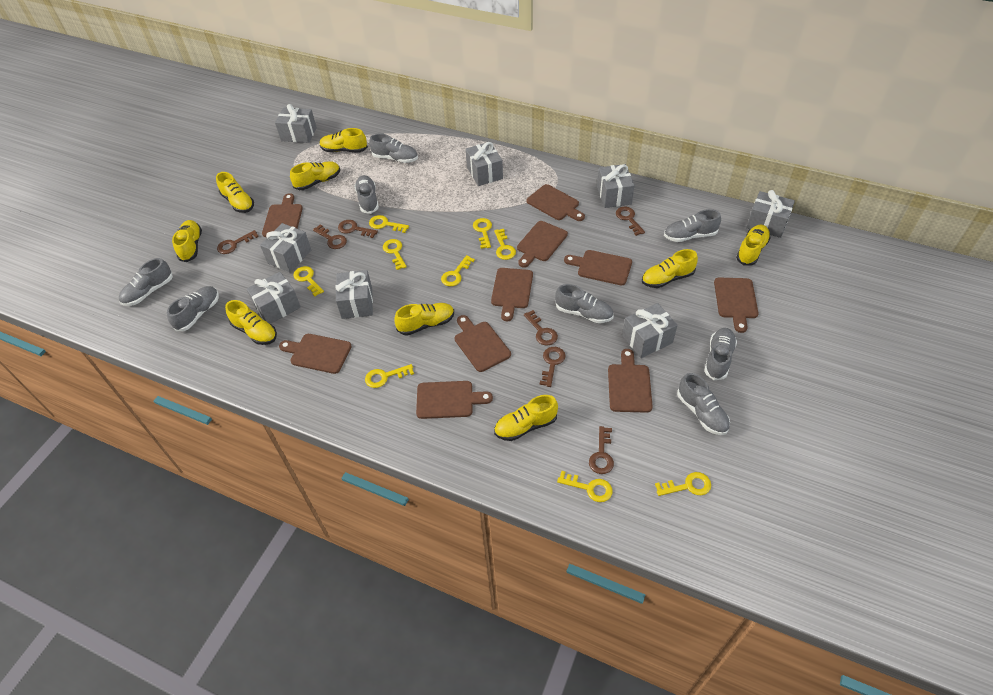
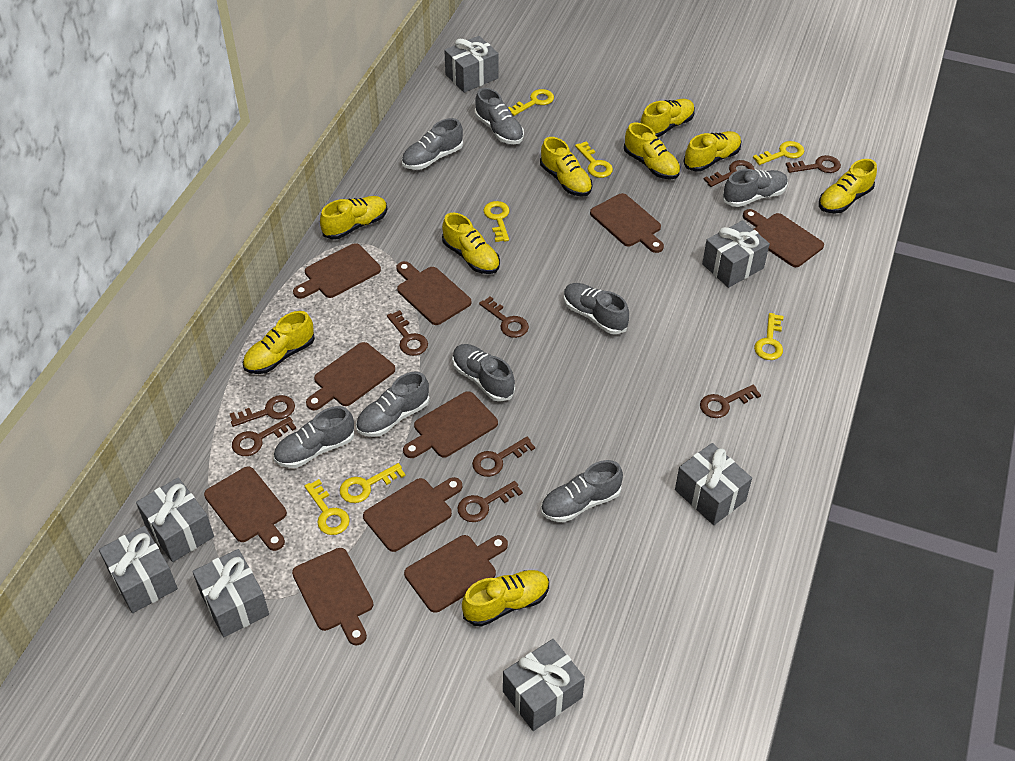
brown key: [217,230,259,254] [313,224,347,249] [338,220,378,238] [524,310,558,346] [540,347,566,387] [589,426,614,474] [616,207,645,236] = 7 -> [230,395,295,427] [232,417,296,456] [387,310,428,356] [457,481,523,522] [472,437,535,477] [479,296,529,338] [700,385,761,418] [703,160,755,187] [786,155,841,173] = 9
grey gift: [246,272,301,324] [260,223,311,273] [275,104,317,143] [336,270,373,319] [465,142,503,186] [597,164,635,208] [622,303,678,358] [746,190,795,238] = 8 -> [99,526,178,613] [136,478,214,562] [192,549,269,637] [444,36,499,93] [503,639,585,731] [675,443,752,525] [702,220,770,288] = 7
yellow key: [293,266,324,296] [365,364,414,388] [369,215,409,233] [383,239,407,270] [441,255,475,286] [473,218,492,249] [494,229,516,260] [557,471,612,502] [655,472,711,496] = 9 -> [305,479,350,535] [340,463,406,503] [483,201,510,242] [508,89,554,116] [575,141,613,178] [753,141,804,165] [754,313,783,360] = 7

